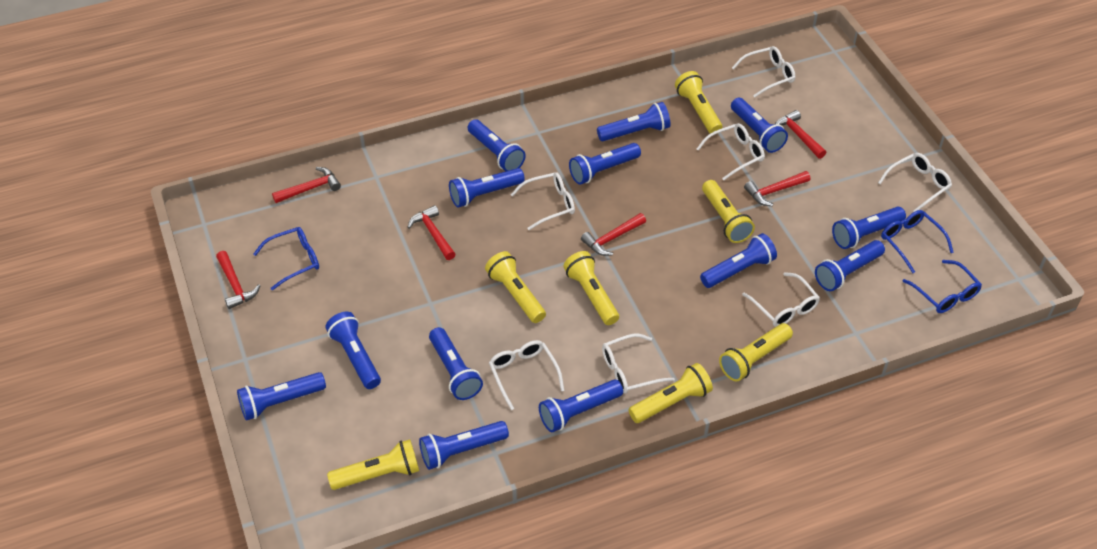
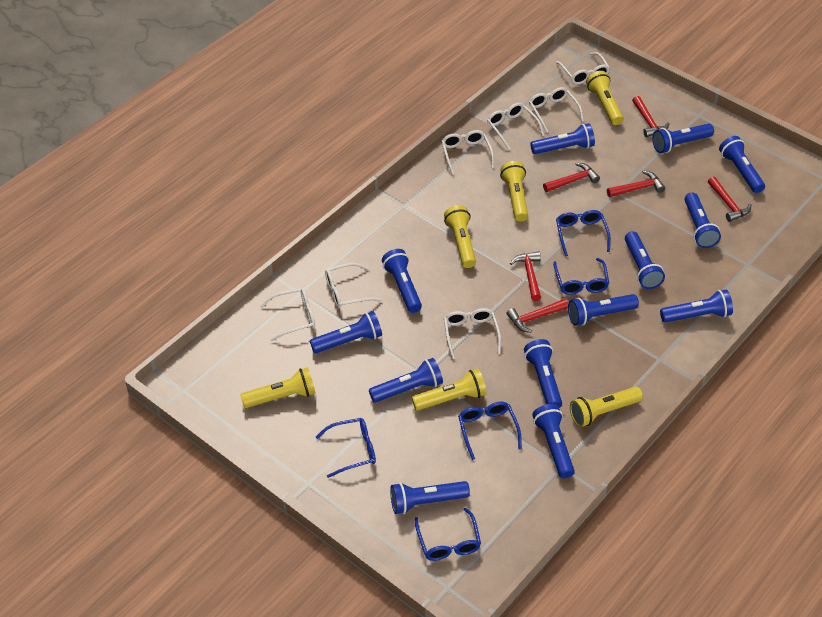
blue glasses: [254,227,319,290] [881,210,954,273] [903,260,982,313] = 3 -> [316,418,376,478] [415,508,481,561] [458,401,522,460] [553,258,609,295] [556,210,611,257] = 5
yellow flashlight: [327,439,419,490] [485,251,546,323] [563,251,619,325] [629,363,713,423] [675,71,722,133] [702,180,755,243] [719,323,793,381] = 7 -> [240,367,316,408] [412,369,487,411] [444,205,476,268] [500,161,528,221] [570,386,643,427] [586,71,623,125] = 6

